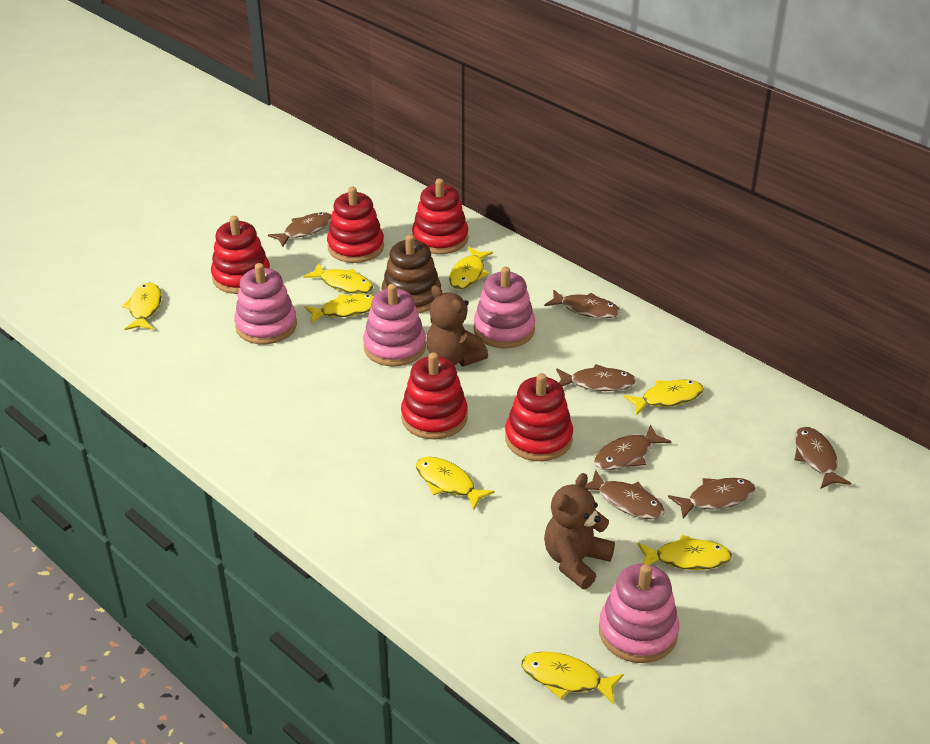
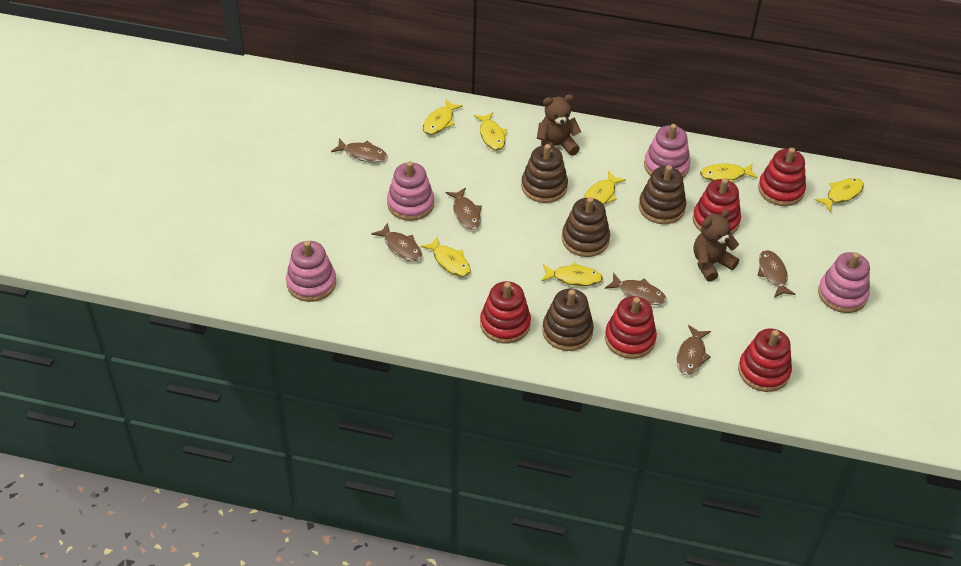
brown fish: [268,212,332,247] [545,289,620,318] [556,364,636,391] [585,470,665,519] [594,424,671,470] [668,478,756,519] [794,427,851,488] = 7 -> [331,138,387,163] [371,223,422,261] [446,187,482,230] [605,273,666,305] [677,325,711,375] [757,250,796,298] = 6
brown stacking toy: [382,235,441,314] = 1 -> [521,144,568,203] [542,289,594,351] [562,197,610,257] [639,165,686,224] = 4
yellow fish: [122,283,162,330] [303,263,373,294] [304,294,374,323] [416,457,495,510] [449,247,493,289] [521,651,624,705] [623,379,704,415] [637,535,732,570] = 8 -> [421,236,471,277] [423,99,463,135] [474,112,507,150] [541,262,603,286] [584,171,626,205] [700,164,758,182] [815,178,864,212] = 7

